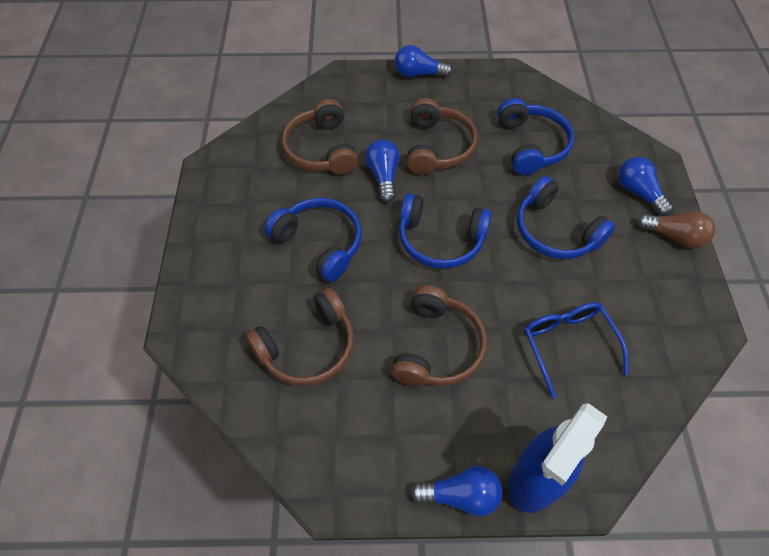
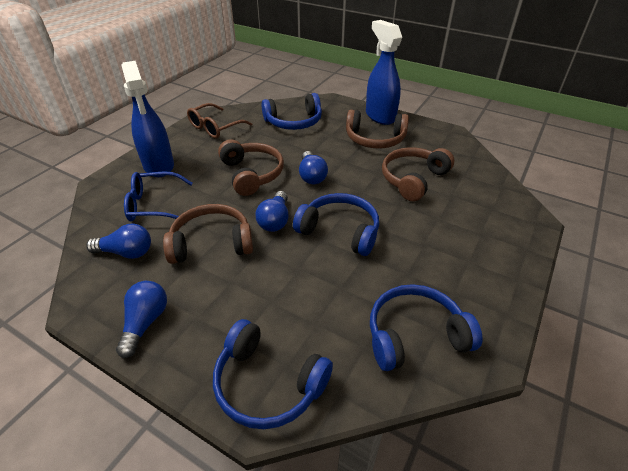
blue spray bottle: [508,403,607,513] = 1 -> [121,61,174,177] [366,20,402,125] = 2
brown glasses: none = 0 -> [187,103,253,138] = 1
brown light bulb: [637,211,716,249] = 1 -> none = 0

